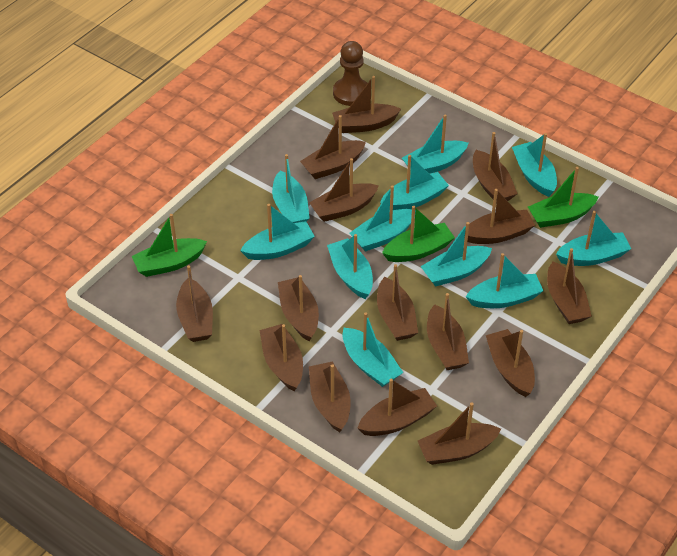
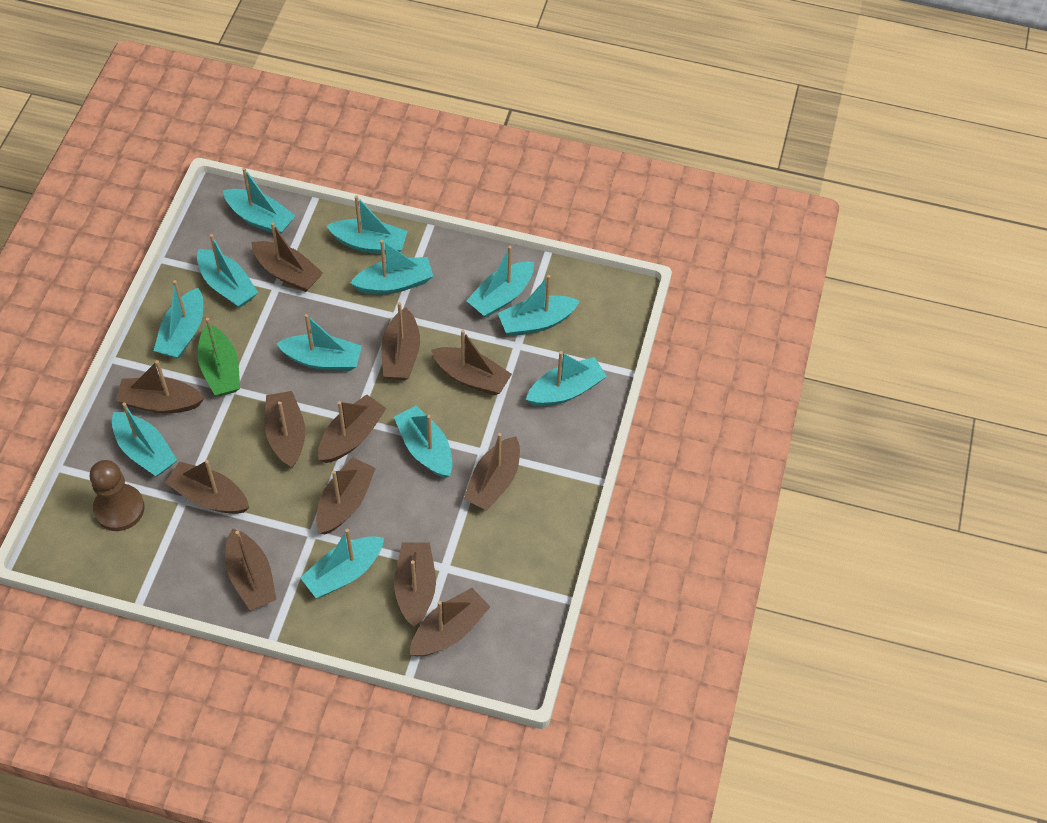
brown boat: [176,265,213,342] [260,324,303,391] [278,275,319,342] [300,115,366,179] [309,158,379,222] [309,361,351,432] [332,76,401,133] [357,379,437,436] [377,264,418,341] [418,402,501,465] [427,293,469,370] [465,189,535,244] [473,132,517,203] [486,329,535,397] [547,248,592,324] = 15 -> [116,360,204,413] [165,460,249,514] [225,528,277,610] [251,222,323,292] [265,391,305,468] [316,457,376,534] [318,394,387,463] [381,302,420,380] [394,542,436,627] [410,588,490,656] [431,330,512,395] [464,433,520,510] = 12
green boat: [132,214,207,277] [382,206,455,262] [528,167,599,228] = 3 -> [197,318,240,396] = 1
turquoise boat: [240,204,315,260] [272,154,310,223] [327,234,373,299] [342,312,403,387] [349,185,412,252] [380,155,449,210] [402,114,468,174] [420,222,492,287] [466,253,543,308] [512,133,557,197] [556,211,631,266] = 11 -> [112,403,177,476] [154,280,203,359] [197,234,258,308] [223,167,296,234] [276,314,362,371] [301,529,384,598] [327,195,408,254] [350,240,433,295] [394,405,453,478] [467,246,534,318] [498,275,579,336] [526,351,607,407] = 12

